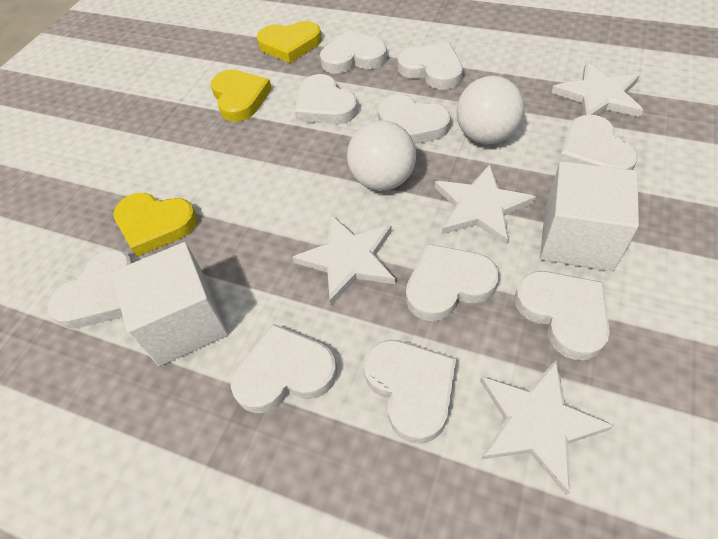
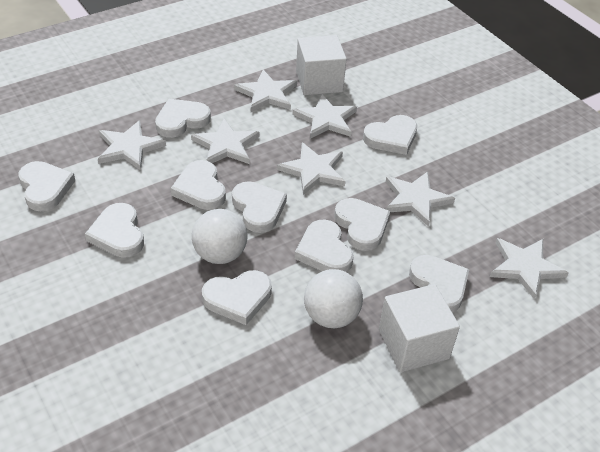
white star: [292,215,395,305] [435,164,536,245] [480,359,614,495] [552,62,643,117] = 4 -> [98,120,166,170] [191,118,259,164] [234,70,297,112] [277,142,345,195] [292,93,357,139] [386,172,455,227] [490,238,569,300] = 7
yellow heart: [113,193,198,257] [211,70,272,122] [257,21,322,63] = 3 -> none = 0

